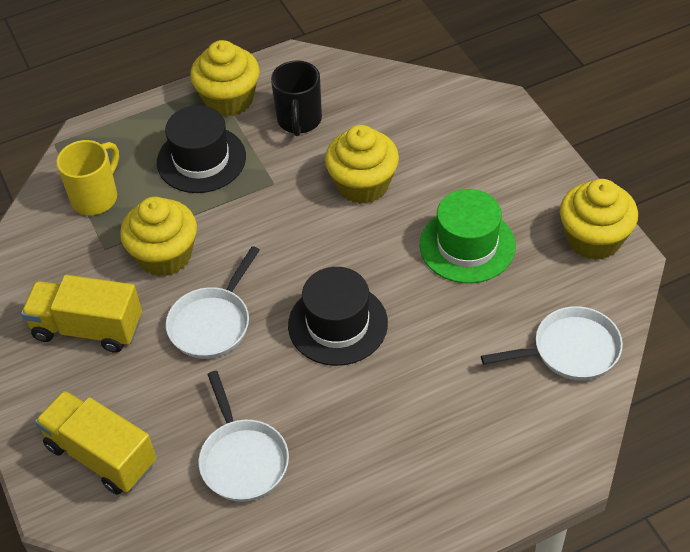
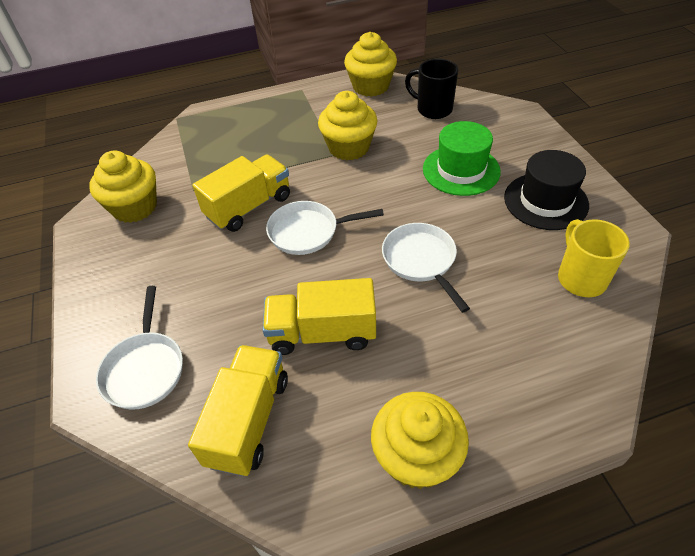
black hat: [157,105,246,193] [288,267,388,366] = 2 -> [504,150,589,230] = 1
yellow truck: [21,275,142,353] [35,390,156,495] = 2 -> [188,345,288,477] [192,154,290,232] [263,278,376,355] = 3

